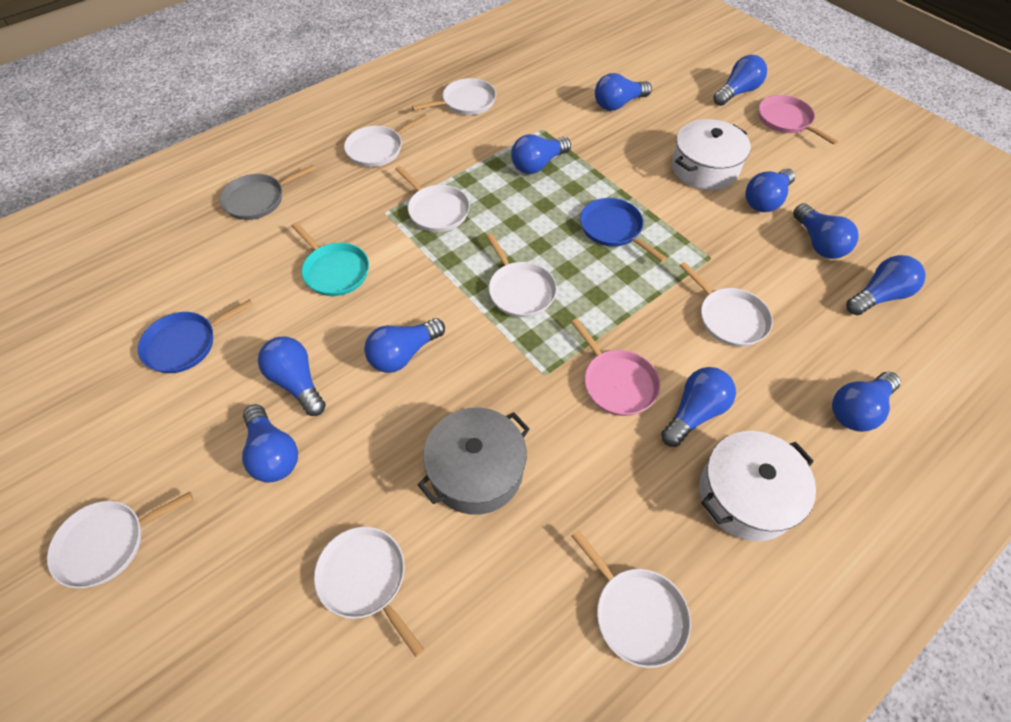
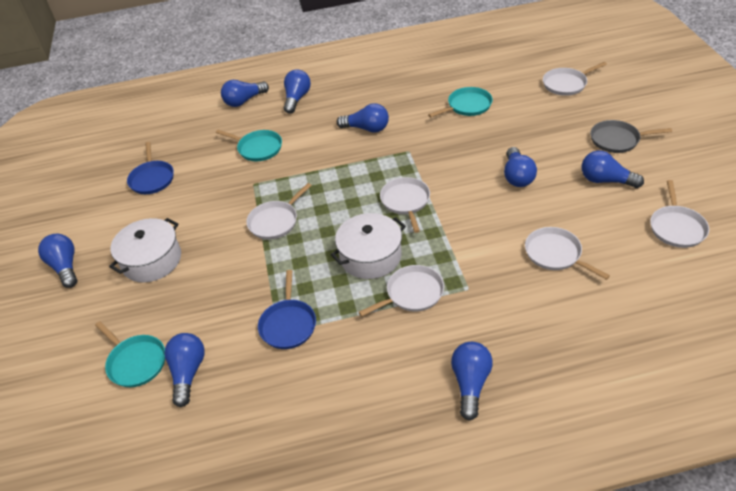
blue light bulb: [242,404,298,483] [258,337,326,416] [364,318,445,373] [511,134,571,174] [595,73,652,111] [661,367,736,447] [713,55,767,106] [745,168,795,212] [793,203,859,259] [832,372,901,432] [846,255,926,315] = 11 -> [38,234,77,288] [164,333,205,407] [221,80,269,107] [284,69,311,114] [337,103,389,133] [451,342,493,421] [504,147,537,187] [582,151,644,188] = 8
grey pot: [418,408,530,515] = 1 -> none = 0
pink pan: [571,318,660,416] [759,95,838,145] = 2 -> none = 0
turquoise pan: [292,222,369,296] = 1 -> [95,321,165,387] [216,130,282,161] [428,87,493,118] = 3
white pan: [47,492,193,589] [314,527,424,657] [344,114,428,167] [395,166,470,232] [412,78,496,115] [486,233,557,318] [571,530,691,668] [679,262,773,347] = 8 -> [246,183,312,239] [359,265,444,317] [380,177,430,233] [525,227,610,280] [543,62,607,96] [650,180,709,248] = 6

